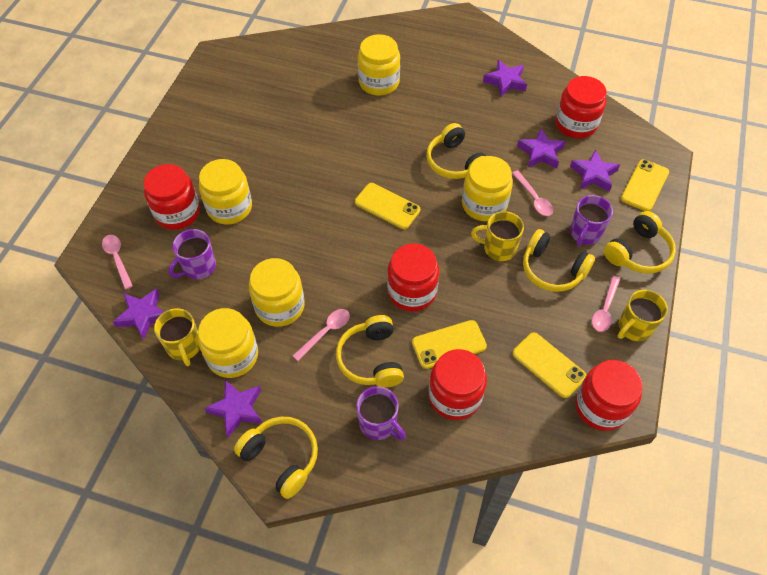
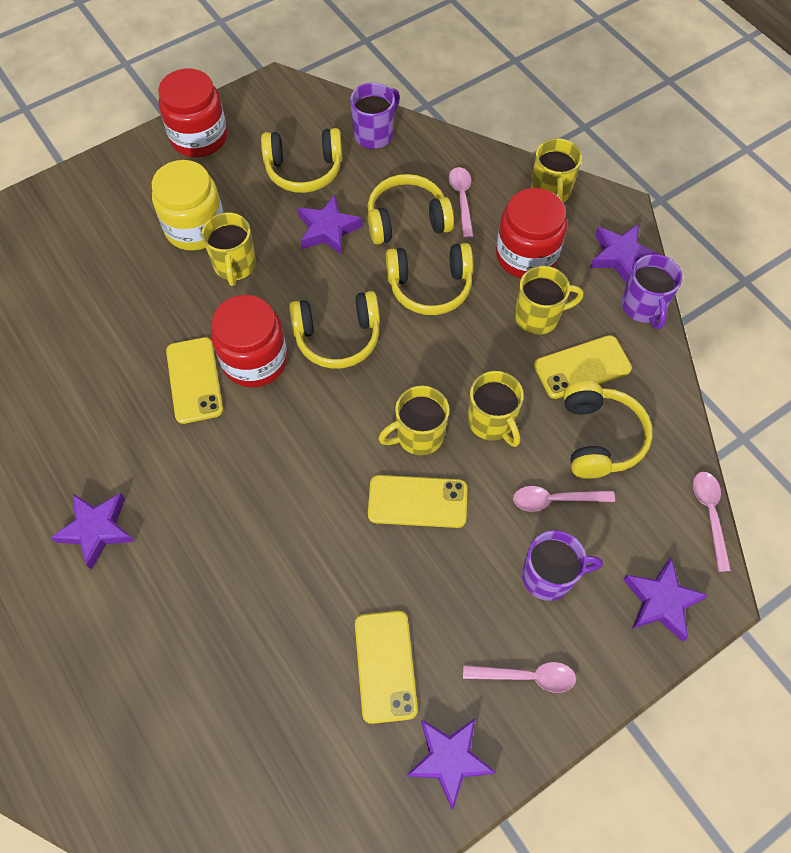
red jar: [143,164,200,230] [387,243,439,312] [428,349,487,420] [555,76,607,139] [575,360,643,431] = 5 -> [158,68,228,157] [211,295,288,387] [496,188,567,278] = 3
yellow jar: [198,308,258,378] [199,159,252,225] [249,258,305,327] [358,34,400,95] [462,156,513,221] = 5 -> [152,160,223,251] = 1
yellow mug: [154,308,200,366] [471,211,524,261] [618,290,668,341] = 3 -> [202,212,256,286] [378,385,449,455] [468,371,524,447] [515,266,584,335] [531,138,582,203] = 5

